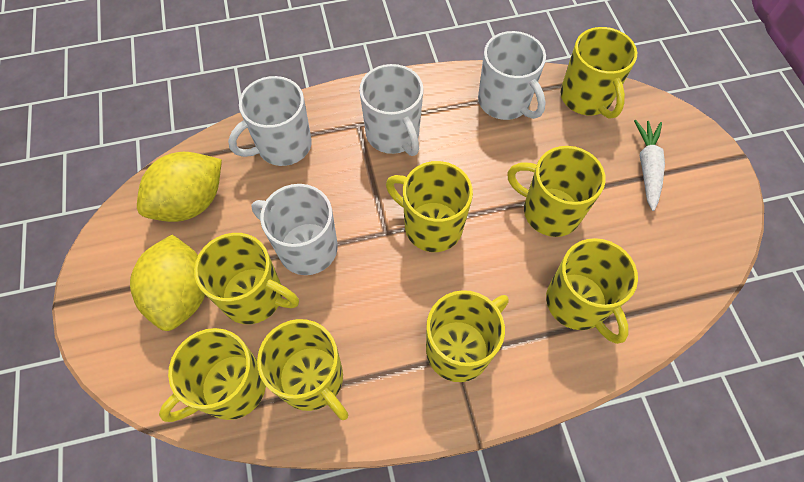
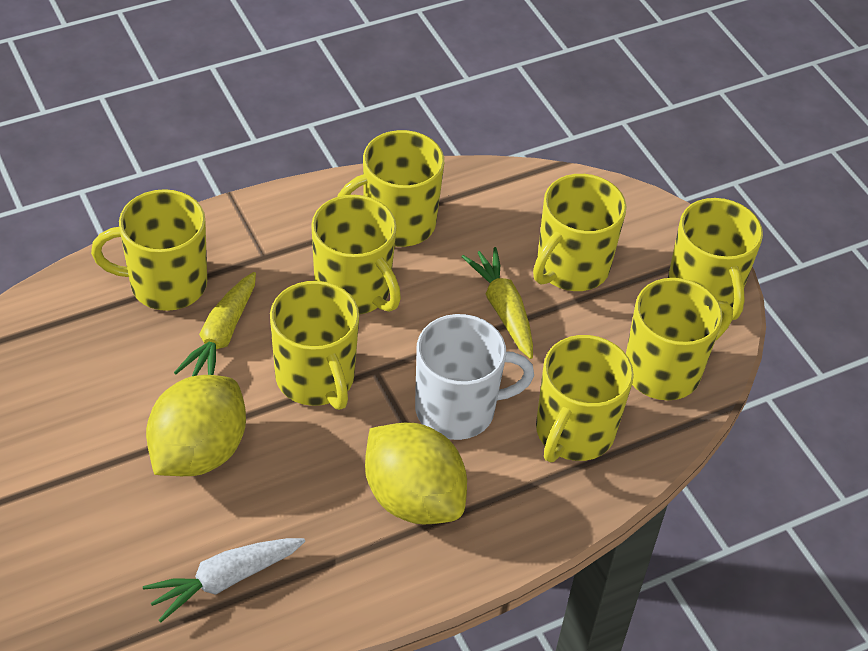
white mug: [228,76,312,166] [252,184,338,275] [359,64,424,156] [478,31,546,120] = 4 -> [415,314,534,440] = 1
yellow carrot: none = 0 -> [174,272,256,376] [462,247,533,359] = 2

